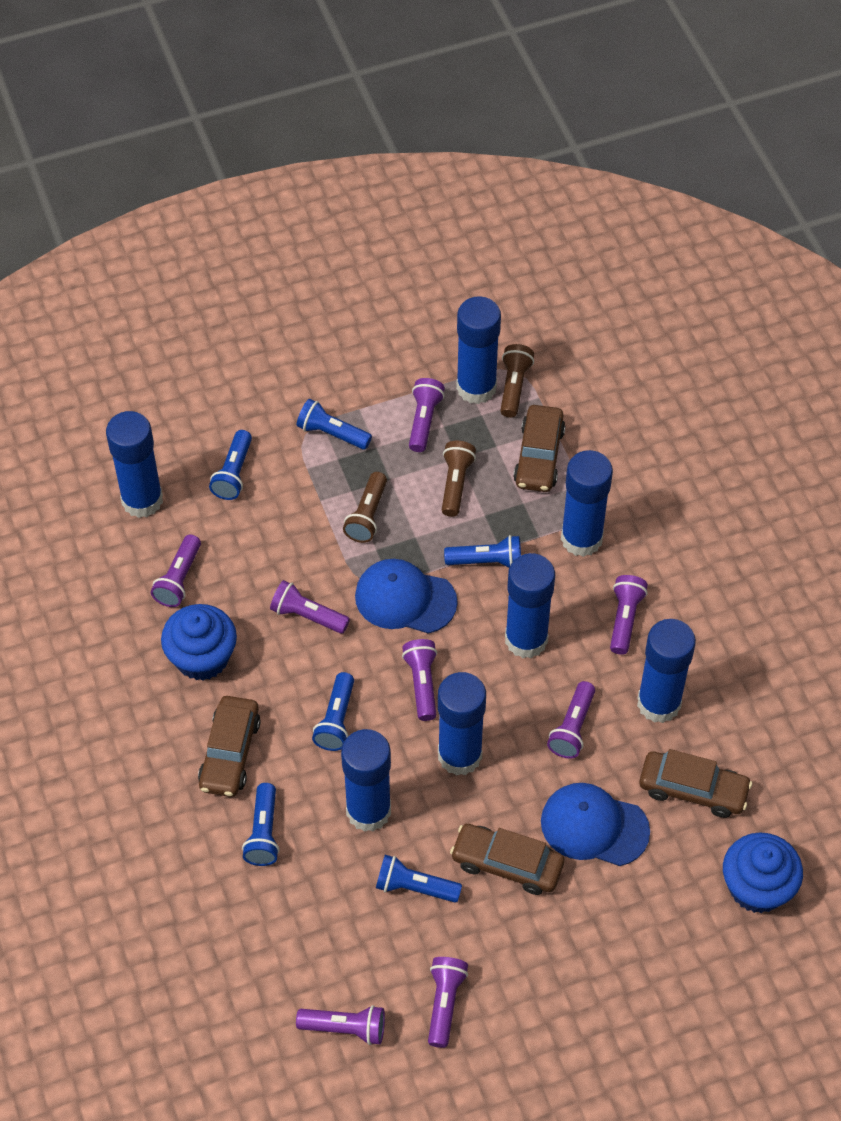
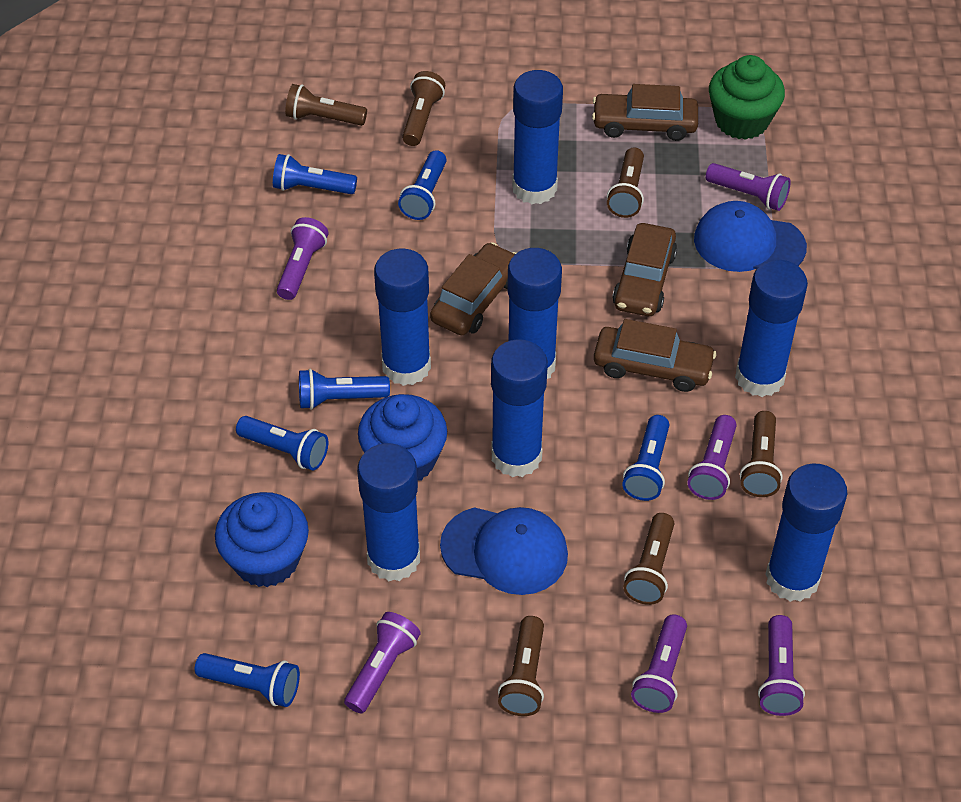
brown flashlight: [343,472,387,543] [442,441,476,517] [500,344,534,418] = 3 -> [285,84,367,126] [402,71,445,146] [498,616,544,716] [607,147,644,218] [623,513,674,605] [740,411,783,497] = 6
green cupcake: none = 0 -> [709,55,785,140] = 1
purple flashlight: [151,534,201,607] [270,580,350,634] [296,1005,385,1045] [402,639,437,721] [409,378,445,452] [428,957,468,1048] [547,681,595,759] [610,575,648,655] = 8 -> [277,217,329,300] [344,612,421,714] [631,614,687,713] [687,415,737,500] [706,163,791,211] [758,615,805,716] = 6

